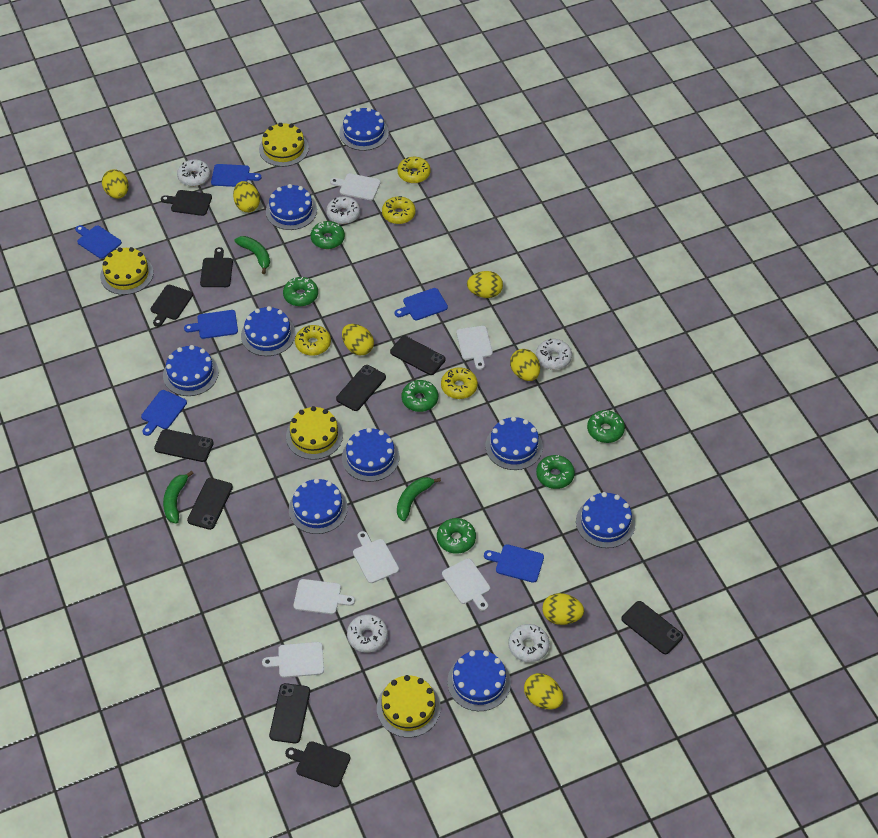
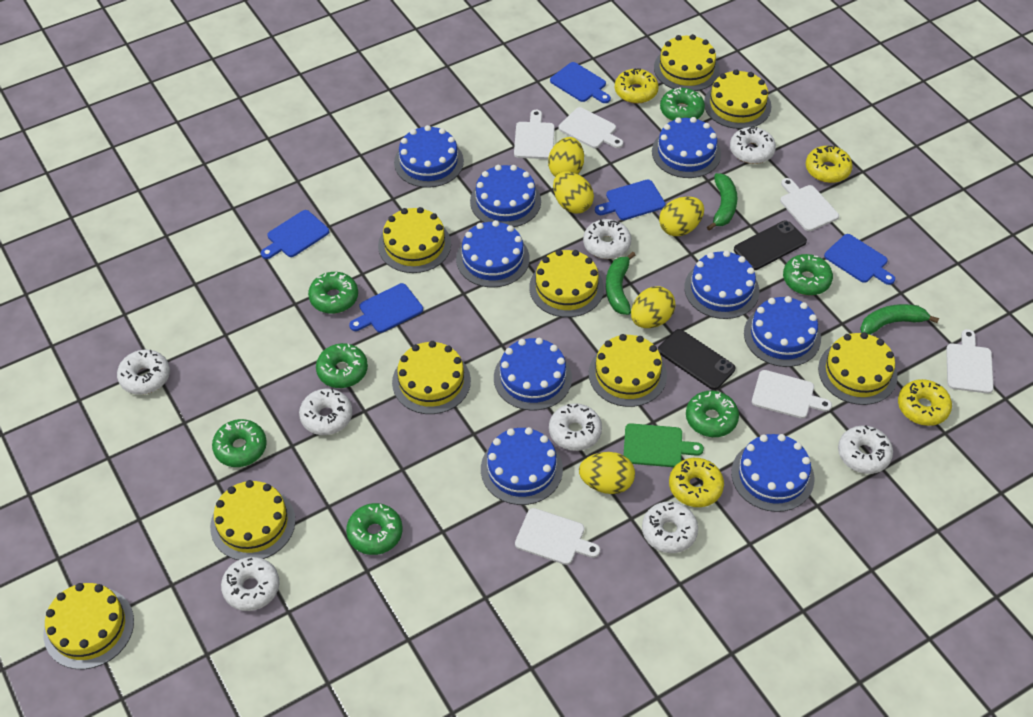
black cutting board: [151,285,193,327] [161,190,212,216] [200,247,233,287] [285,741,350,787] = 4 -> none = 0
black phone: [154,429,214,462] [187,478,233,530] [269,683,310,744] [336,365,386,411] [390,336,445,375] [621,601,683,654] = 6 -> [658,329,735,390] [734,221,807,270] = 2
blue cutting board: [75,225,122,259] [141,390,187,436] [184,310,238,339] [211,164,261,187] [395,288,448,320] [484,544,544,583] = 6 -> [261,210,329,259] [349,283,423,333] [550,62,611,103] [595,180,666,220] [824,234,895,285] = 5
green cutting board: none = 0 -> [624,423,704,467] = 1
green donut: [283,277,318,306] [311,221,345,249] [402,380,438,412] [437,518,476,554] [536,455,575,489] [587,410,625,443] = 6 -> [212,419,267,467] [308,272,358,314] [316,343,368,388] [346,503,403,555] [660,87,705,121] [686,391,739,437] [783,254,833,295] = 7
white donut: [177,160,211,186] [326,196,360,224] [347,614,388,653] [508,624,550,662] [536,339,572,370] = 5 -> [117,350,170,395] [221,557,279,611] [299,389,352,435] [549,403,602,451] [583,219,631,259] [642,502,698,553] [730,127,776,164] [838,425,893,474] = 8
yellow cake: [100,247,154,295] [259,123,309,167] [286,406,343,460] [377,675,441,738] = 4 -> [44,583,134,669] [210,480,295,560] [378,207,451,273] [392,341,471,414] [529,250,604,317] [589,334,667,407] [654,34,720,91] [704,69,771,129] [818,332,898,405] = 9
yellow egg: [102,169,129,199] [233,181,260,212] [342,324,374,355] [467,271,503,298] [510,349,540,381] [524,673,563,709] [542,593,584,625] = 7 -> [548,137,584,177] [553,171,594,214] [579,452,635,494] [631,286,676,328] [659,196,704,236] = 5

